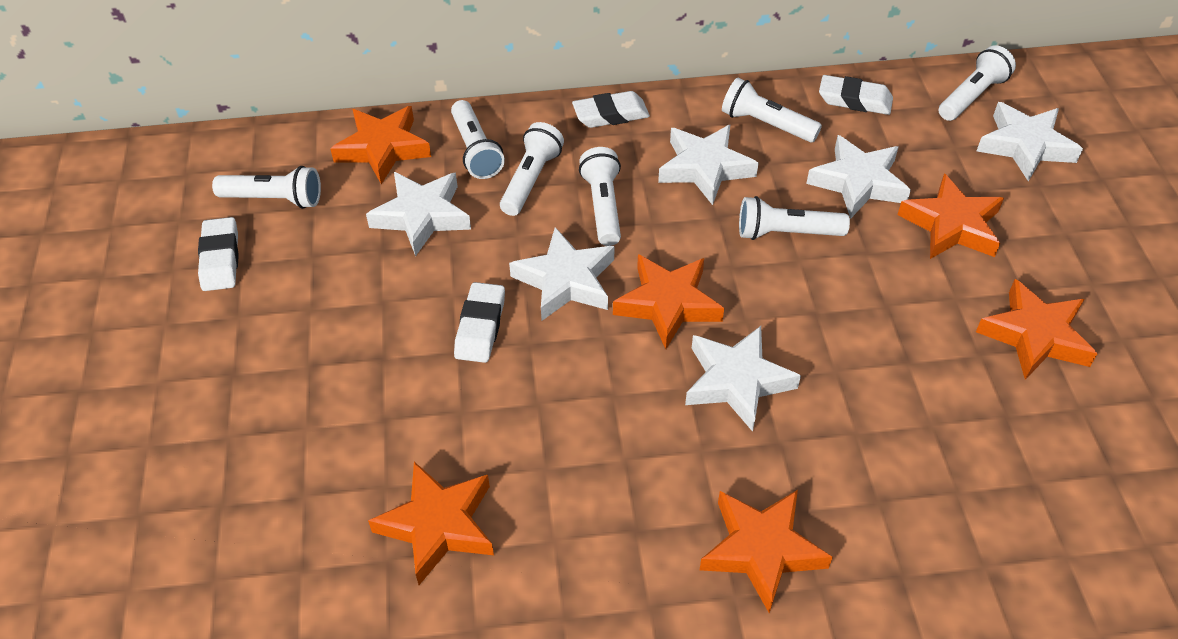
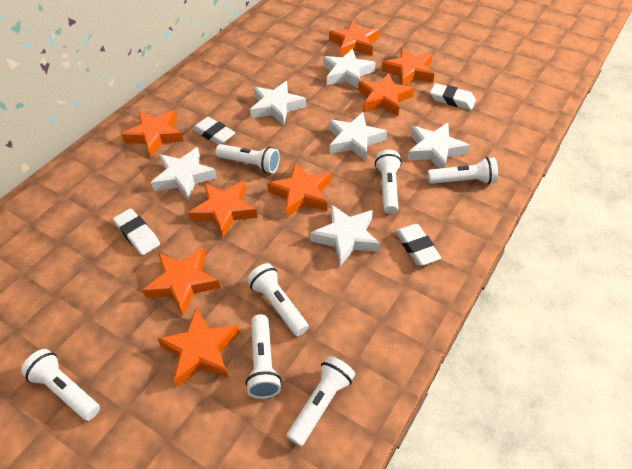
orange star: [330,106,431,184] [368,462,494,585] [613,254,724,349] [700,490,833,613] [898,173,1004,259] [976,279,1098,380] = 6 -> [121,110,184,157] [142,247,220,316] [158,307,240,387] [188,181,258,238] [267,162,331,217] [329,21,379,57] [358,73,414,116] [381,47,434,86] = 8

